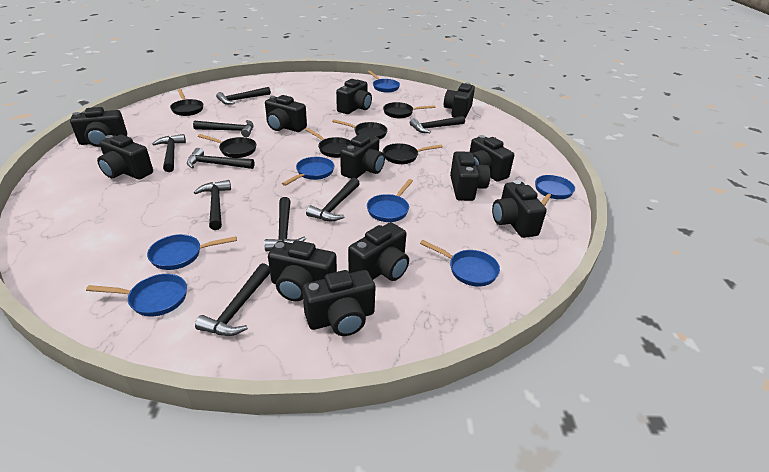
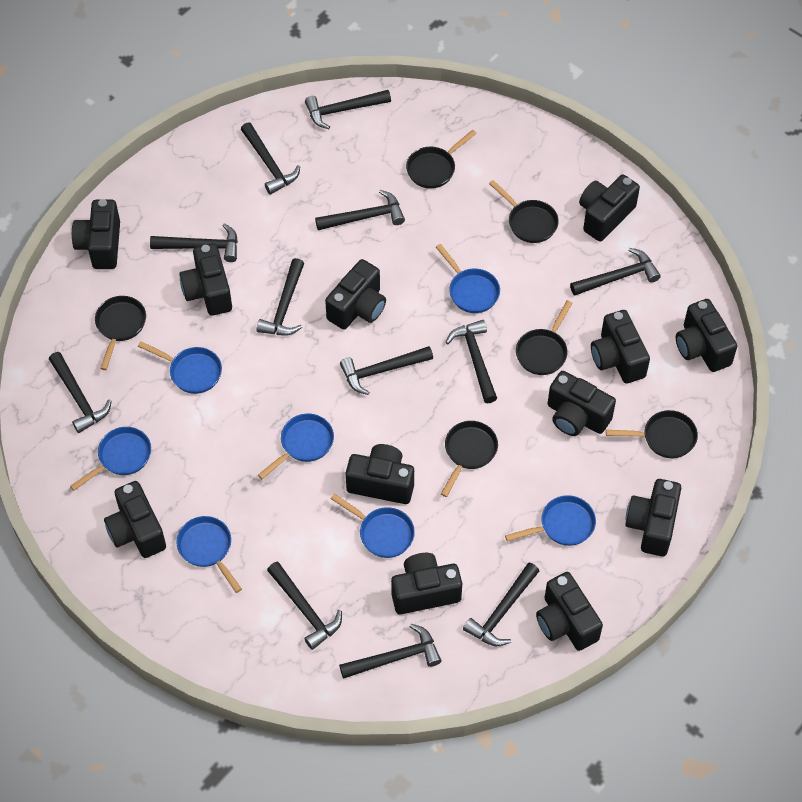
black hammer: [152,134,186,172] [187,148,254,169] [193,120,254,137] [194,180,231,230] [195,263,270,336] [216,87,271,105] [264,197,306,251] [306,178,360,221] [410,116,465,133] = 9 -> [49,352,112,433] [150,223,238,262] [241,122,300,195] [256,258,304,336] [267,561,342,650] [305,90,391,129] [315,190,405,230] [339,624,442,679] [340,346,433,395] [445,320,497,403] [463,563,539,646] [570,248,661,296] = 12

